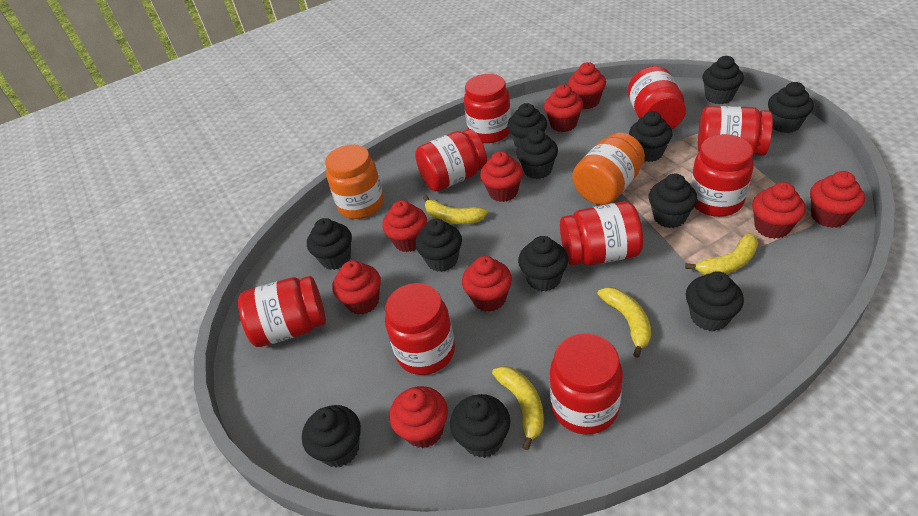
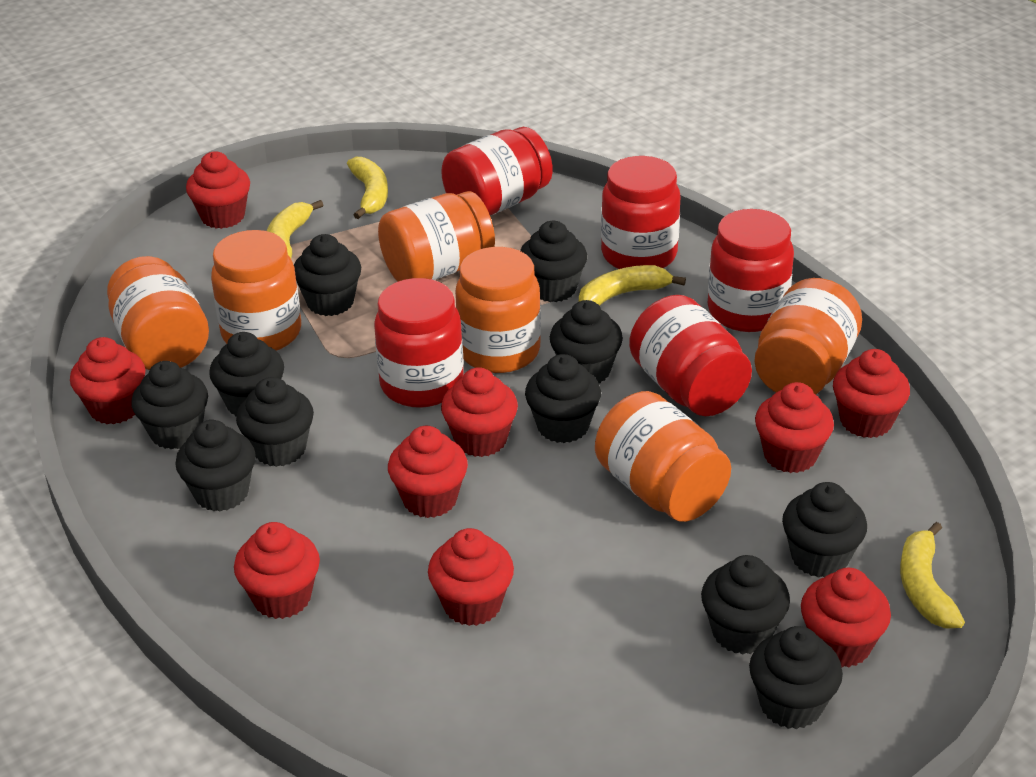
black cupcake: [302,405,361,468] [307,218,352,270] [415,219,462,272] [450,394,510,458] [507,103,547,147] [516,129,558,179] [518,236,568,291] [629,111,673,162] [649,174,698,228] [686,271,744,331] [702,56,744,104] [768,82,814,133] = 12 -> [131,361,208,449] [175,420,256,512] [209,332,284,417] [236,377,314,467] [294,234,361,316] [520,221,587,302] [525,354,601,443] [550,300,623,383] [701,555,790,654] [749,626,843,729] [782,482,867,578] = 11
orange jar: [325,144,384,219] [572,132,645,205] = 2 -> [107,256,209,370] [211,230,301,351] [378,191,495,282] [455,247,541,373] [595,391,731,522] [754,278,862,395] = 6
red jar: [238,276,326,347] [385,283,455,375] [415,129,487,192] [464,74,511,143] [550,333,623,435] [560,201,643,266] [628,66,686,129] [690,134,754,217] [698,106,773,156] = 9 -> [374,278,464,408] [441,127,553,215] [601,156,680,269] [629,295,752,416] [708,209,794,332] = 5

